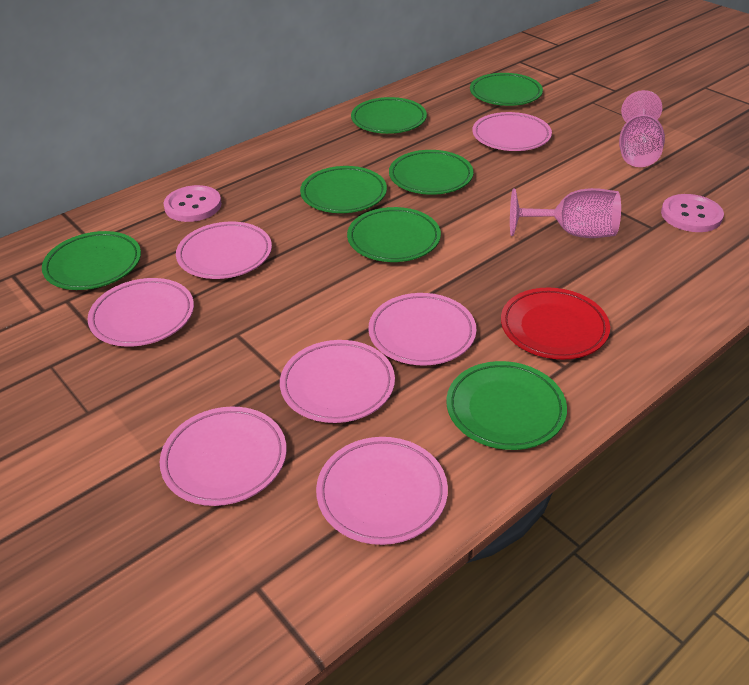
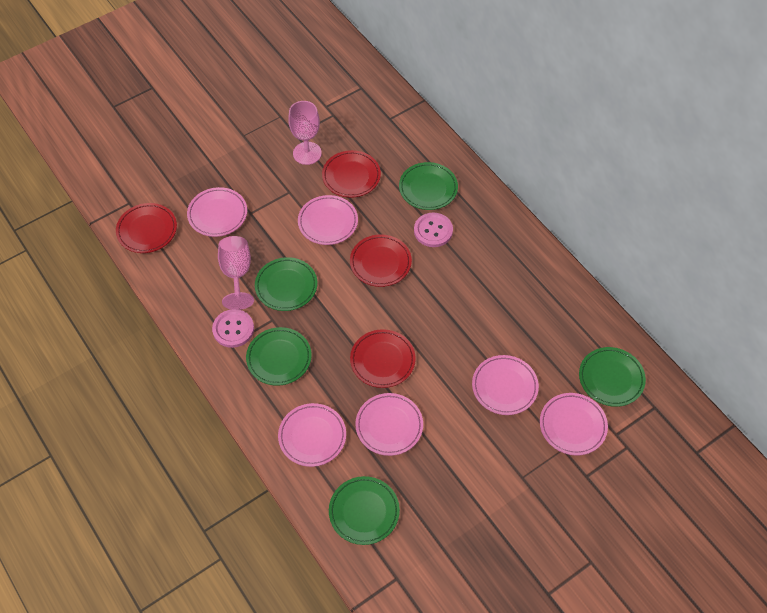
green plate: [42,231,141,290] [300,166,387,213] [347,207,441,262] [351,97,427,134] [389,150,473,195] [446,361,567,450] [470,73,543,106] = 7 -> [246,327,312,386] [255,257,317,311] [329,476,400,545] [399,162,458,210] [579,347,646,407] = 5
pink plate: [87,278,194,347] [160,407,287,506] [176,222,272,279] [280,340,395,423] [316,437,448,545] [368,293,476,365] [472,112,552,151] = 7 -> [187,187,247,237] [278,403,346,467] [298,195,358,245] [355,393,423,456] [472,355,539,415] [540,393,608,455] = 6
red plate: [501,288,610,360] = 1 -> [116,203,177,253] [322,150,381,198] [350,234,412,287] [350,329,416,388] = 4

